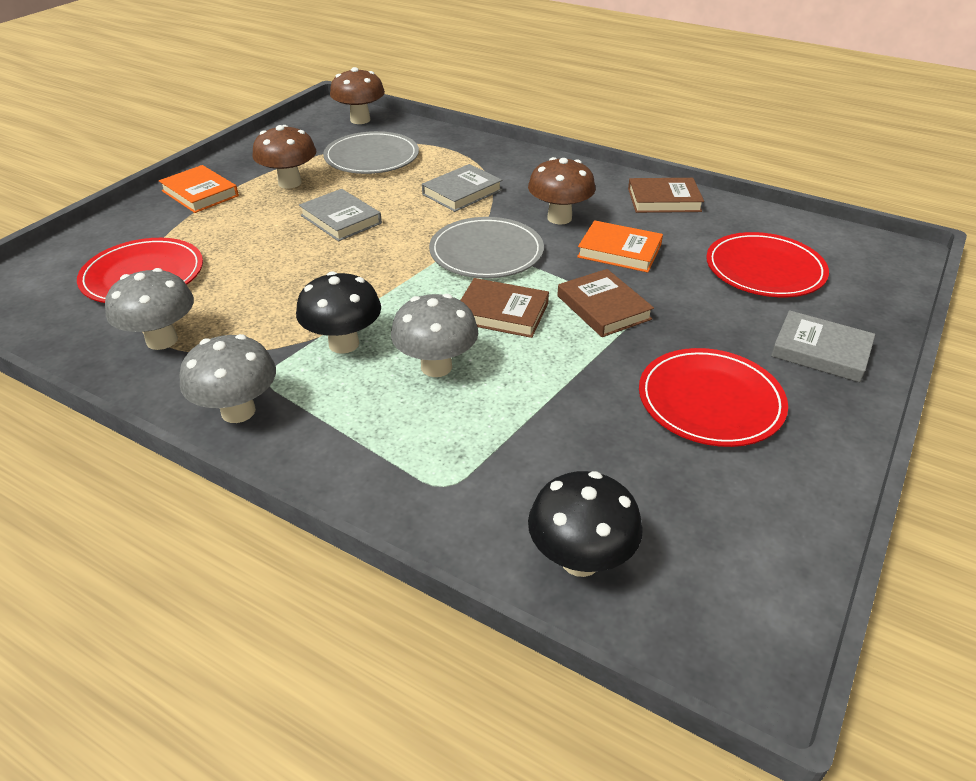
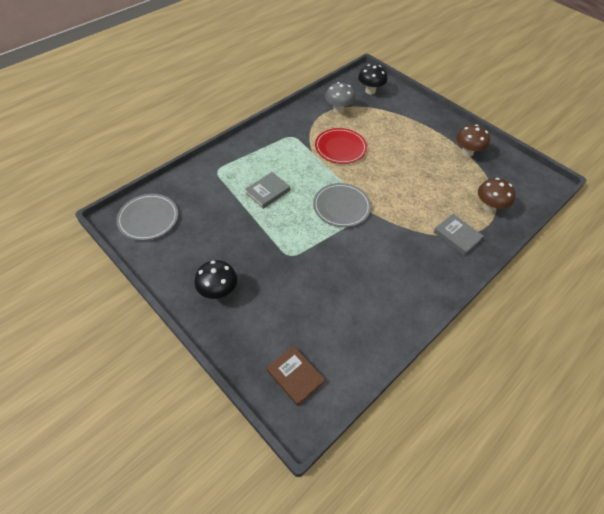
brown book: [460,278,549,338] [557,269,654,337] [628,178,704,213] = 3 -> [267,346,325,406] = 1
brown mushroom: [252,125,317,189] [330,67,385,124] [528,157,596,225] = 3 -> [456,124,490,157] [478,178,515,212] = 2
grey book: [299,189,382,241] [422,164,502,212] [771,310,875,382] = 3 -> [245,172,290,209] [434,214,483,255] = 2
grey mushroom: [105,268,194,350] [179,334,276,423] [391,294,478,377] = 3 -> [325,82,355,114] = 1
orange book: [159,165,239,213] [577,220,663,273] = 2 -> none = 0
red plate: [77,238,203,303] [639,348,788,447] [706,232,829,297] = 3 -> [315,128,367,164] = 1

